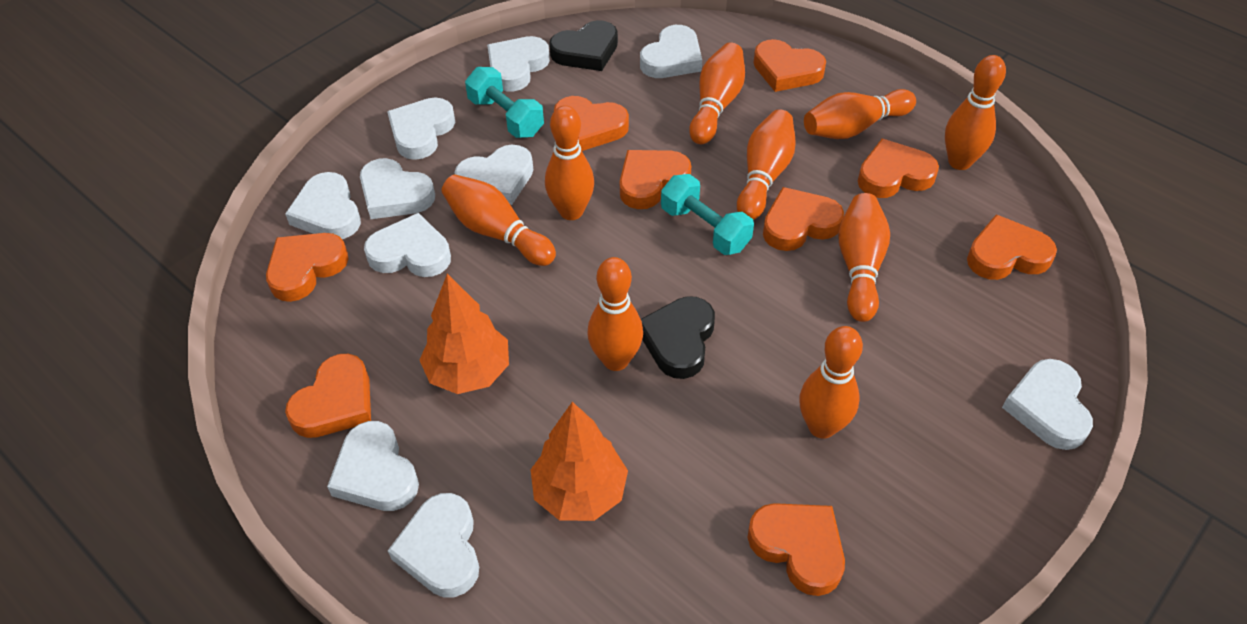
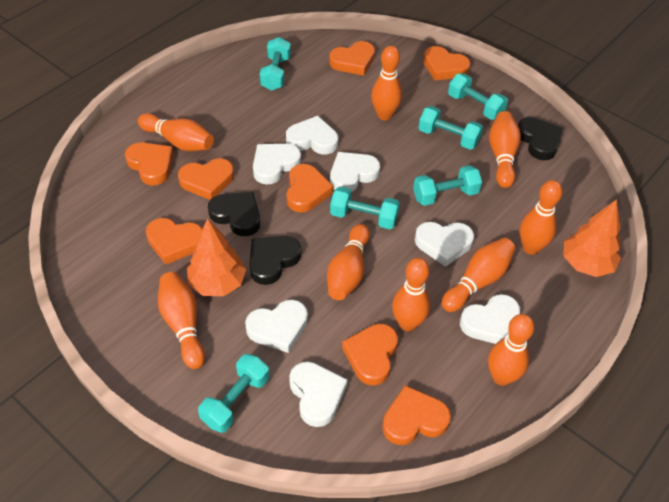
black heart: [549,20,618,71] [641,296,715,379] = 2 -> [208,192,260,236] [249,236,301,285] [518,117,563,160] = 3
orange heart: [266,233,349,302] [285,354,371,438] [554,96,629,151] [620,150,691,209] [748,503,845,596] [753,39,826,92] [763,187,844,251] [858,139,939,198] [967,215,1057,280] = 9 -> [125,142,174,185] [146,218,202,264] [178,158,234,200] [287,164,334,213] [329,41,375,76] [342,324,398,386] [382,385,451,445] [423,46,471,81] = 8
turquoise dumbbell: [465,67,544,138] [661,174,754,255] = 2 -> [198,354,269,433] [260,37,291,91] [330,186,400,229] [413,165,482,206] [418,106,483,150] [448,73,508,120] = 6
white heart: [285,172,361,239] [327,421,419,511] [360,158,435,219] [364,213,451,277] [387,98,455,160] [388,493,479,597] [454,145,533,205] [487,36,550,92] [640,25,702,78] [1002,359,1093,450] = 10 -> [245,300,308,353] [253,144,301,185] [286,116,338,154] [289,362,348,427] [330,152,380,192] [415,222,474,267] [460,294,520,344] = 7

